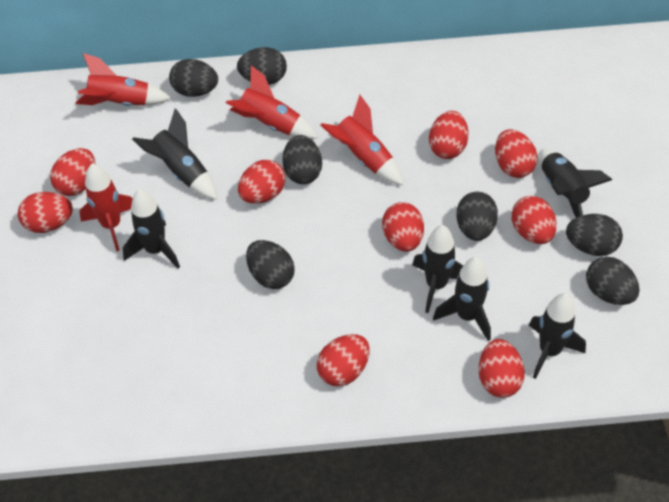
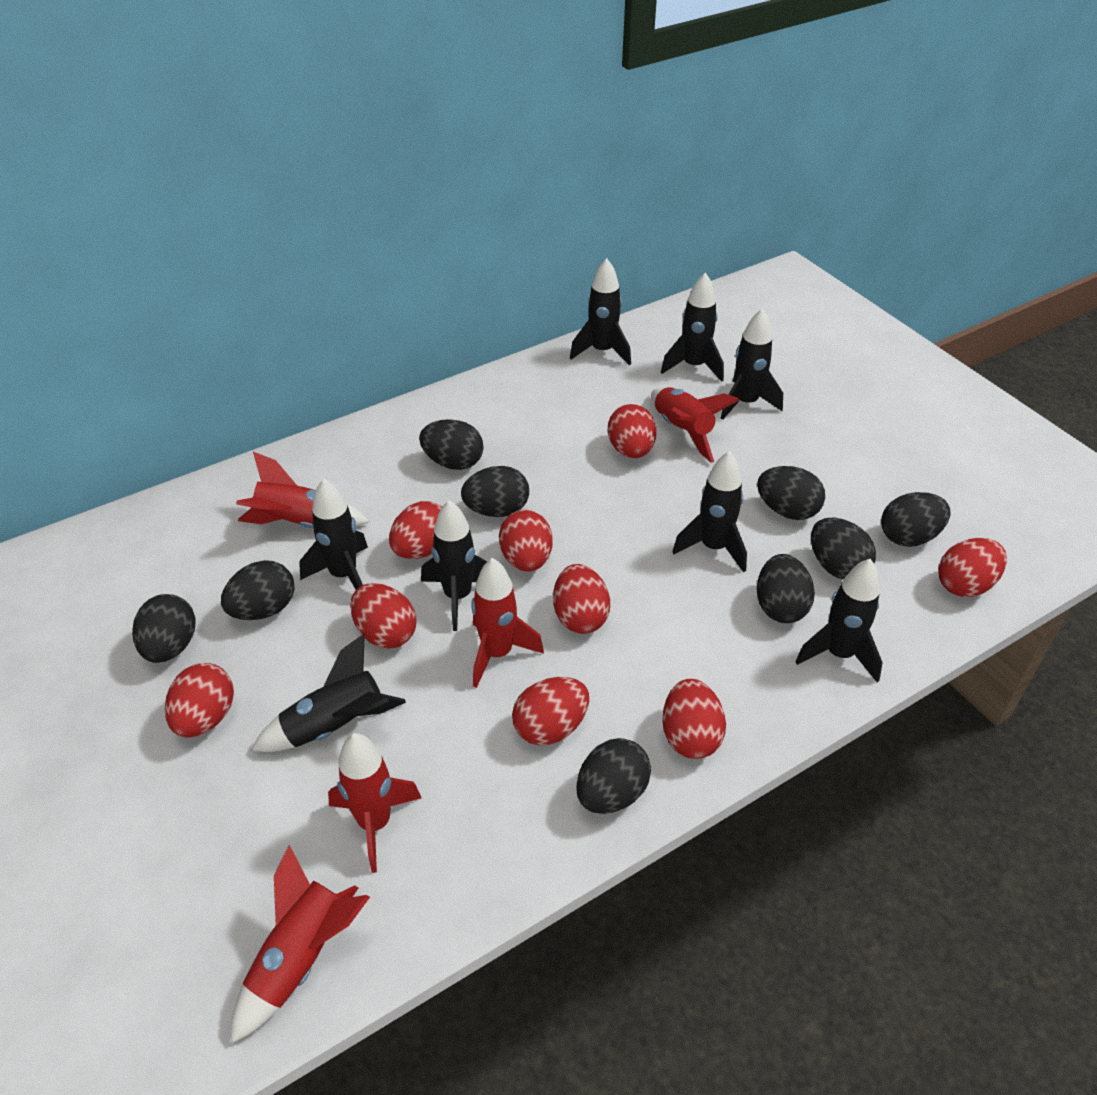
black egg: [169,59,218,97] [237,47,287,85] [246,240,295,289] [282,135,322,184] [456,192,498,241] [566,214,623,256] [586,257,640,305] = 7 -> [132,594,196,663] [221,560,295,620] [419,419,484,470] [461,466,529,517] [576,738,651,814] [757,466,825,520] [757,554,815,623] [811,518,876,579] [881,492,951,547] = 9
black rocket: [123,189,180,269] [132,108,217,200] [412,225,463,313] [433,257,491,341] [529,293,586,379] [539,149,612,218] = 6 -> [251,634,406,752] [299,479,368,589] [421,500,487,631] [570,258,631,366] [661,272,724,382] [672,451,747,573] [721,308,783,420] [795,559,883,682] = 8
red rocket: [75,53,171,106] [79,163,133,251] [226,65,318,139] [320,95,403,185] = 4 -> [231,845,370,1044] [236,452,370,528] [328,733,421,873] [471,558,544,688] [651,387,739,463] = 5

